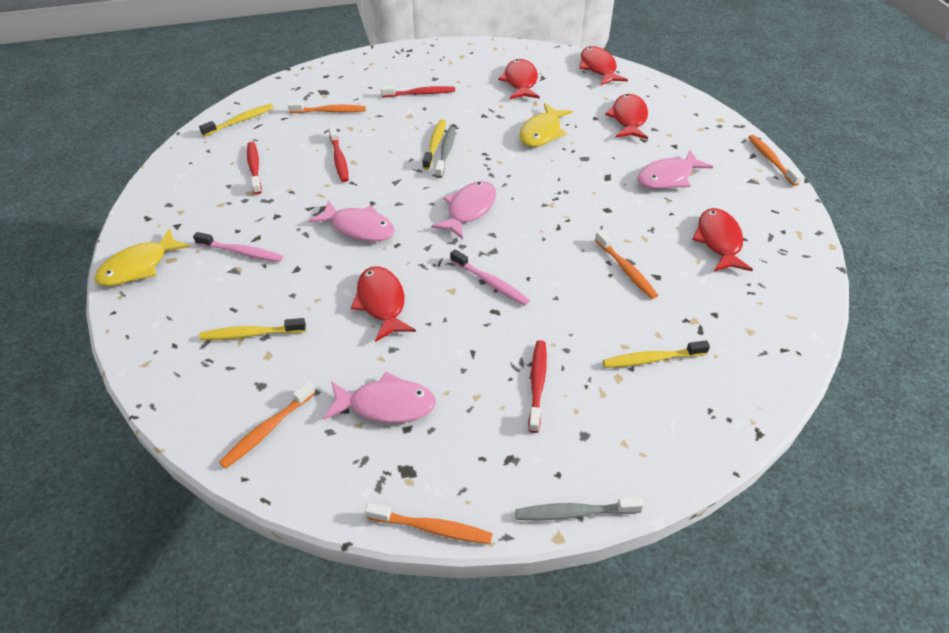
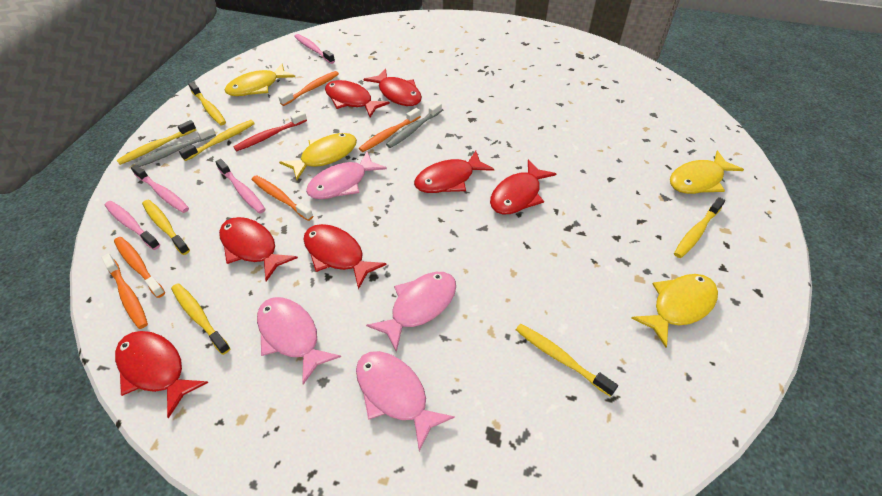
pink toothbrush: [193,232,283,262] [450,249,530,306] = 2 -> [105,201,160,250] [131,164,189,213] [215,159,265,214] [294,34,335,64] = 4
red fish: [351,266,416,342] [498,59,540,99] [579,46,628,85] [605,94,648,139] [692,208,753,271] = 5 -> [115,331,209,419] [219,217,298,281] [303,224,386,290] [325,80,390,118] [364,69,422,106] [414,151,494,193] [490,159,557,214] = 7
red toothbrush: [247,142,262,194] [329,126,349,182] [381,86,455,97] [528,340,547,433] = 4 -> [234,111,307,151] = 1
yellow fish: [94,228,190,286] [519,103,572,147] = 2 -> [225,63,295,96] [279,133,357,180] [631,274,718,348] [670,151,744,194] = 4
yellow toothbrush: [199,104,274,137] [199,318,306,340] [423,119,446,170] [603,340,710,368] = 4 -> [117,120,196,165] [142,199,190,255] [171,283,231,355] [179,120,255,161] [188,82,226,125] [516,324,618,397] [674,197,725,258] = 7

